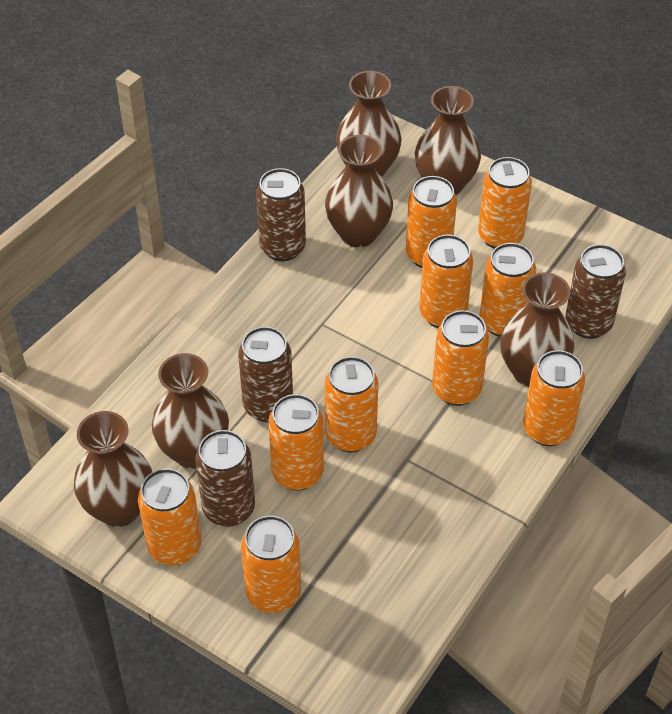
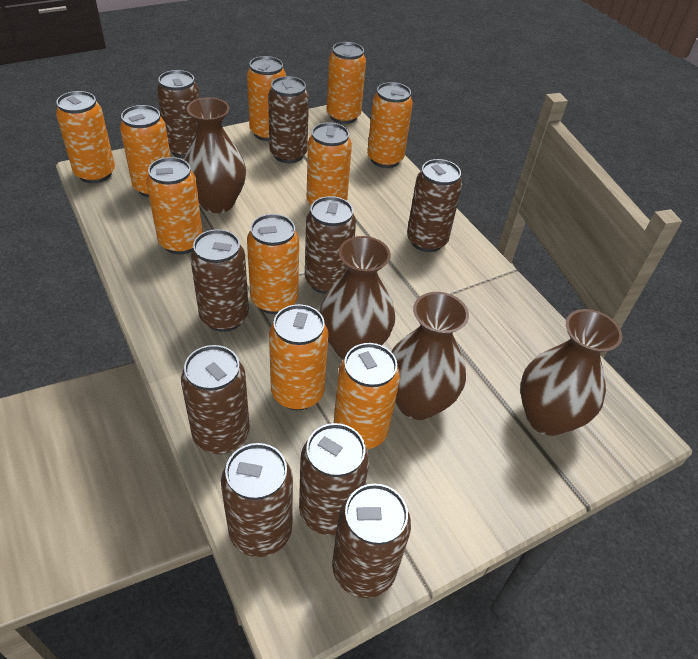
brown can: [195,430,255,527] [238,327,293,422] [256,168,306,261] [565,244,626,339] = 4 -> [157,70,200,158] [181,345,250,454] [190,229,249,332] [221,443,293,557] [268,76,309,163] [299,423,369,535] [305,196,356,294] [332,484,411,598] [407,159,462,252] = 9
brown vase: [74,411,152,527] [152,353,229,469] [325,135,393,247] [336,71,402,177] [415,86,481,195] [500,272,574,387] = 6 -> [184,97,246,213] [320,236,395,359] [391,292,469,420] [520,309,622,436] = 4

